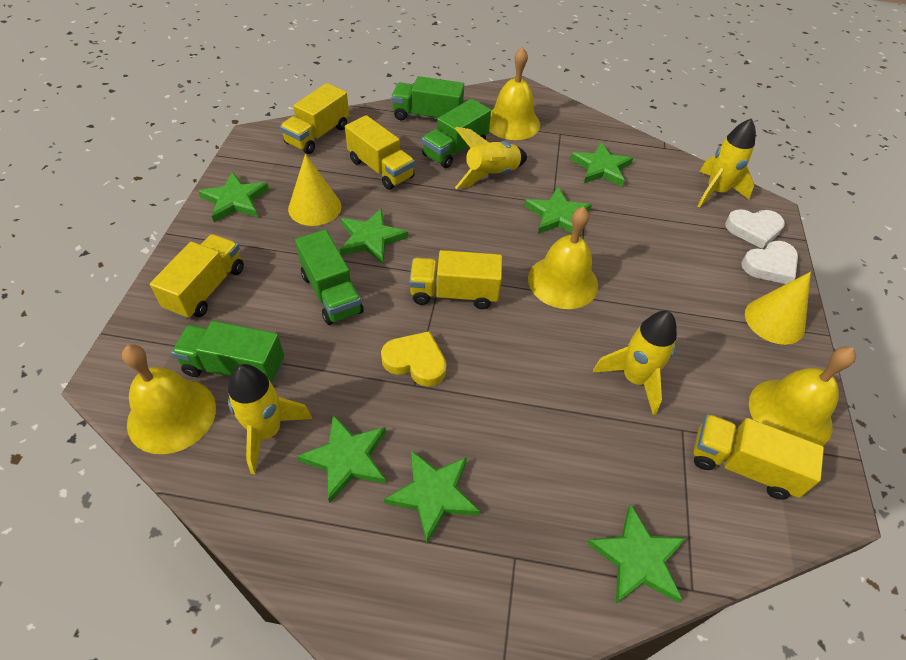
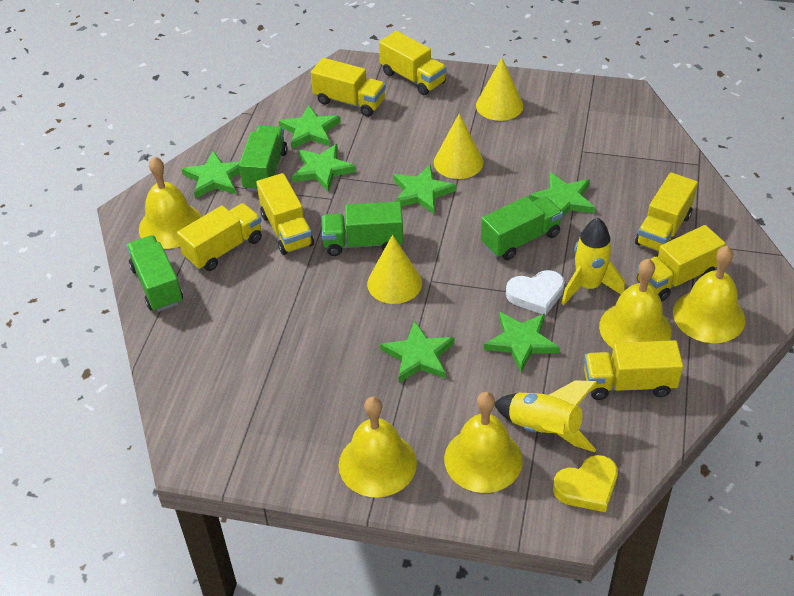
white heart: [725,209,785,249] [741,241,798,284] = 2 -> [506,270,565,315] = 1
yellow bell: [122,345,216,454] [489,47,540,140] [528,206,598,309] [749,347,856,446] = 4 -> [139,156,202,249] [339,396,417,497] [444,392,523,493] [599,259,672,348] [673,246,745,343] = 5
yellow cone: [288,154,341,226] [745,272,811,345] = 2 -> [367,235,422,304] [434,114,483,179] [476,57,523,121] = 3
yellow rocket: [228,364,312,474] [455,127,527,189] [593,311,677,415] [698,118,756,207] = 4 -> [495,380,597,452] [561,218,625,305] = 2
yellow truck: [150,234,244,320] [280,83,349,154] [345,115,415,190] [409,250,502,309] [693,414,824,500] = 5 -> [177,203,262,271] [256,173,314,255] [311,58,386,117] [379,31,447,95] [584,340,683,400] [635,172,698,252] [637,225,725,302] = 7

